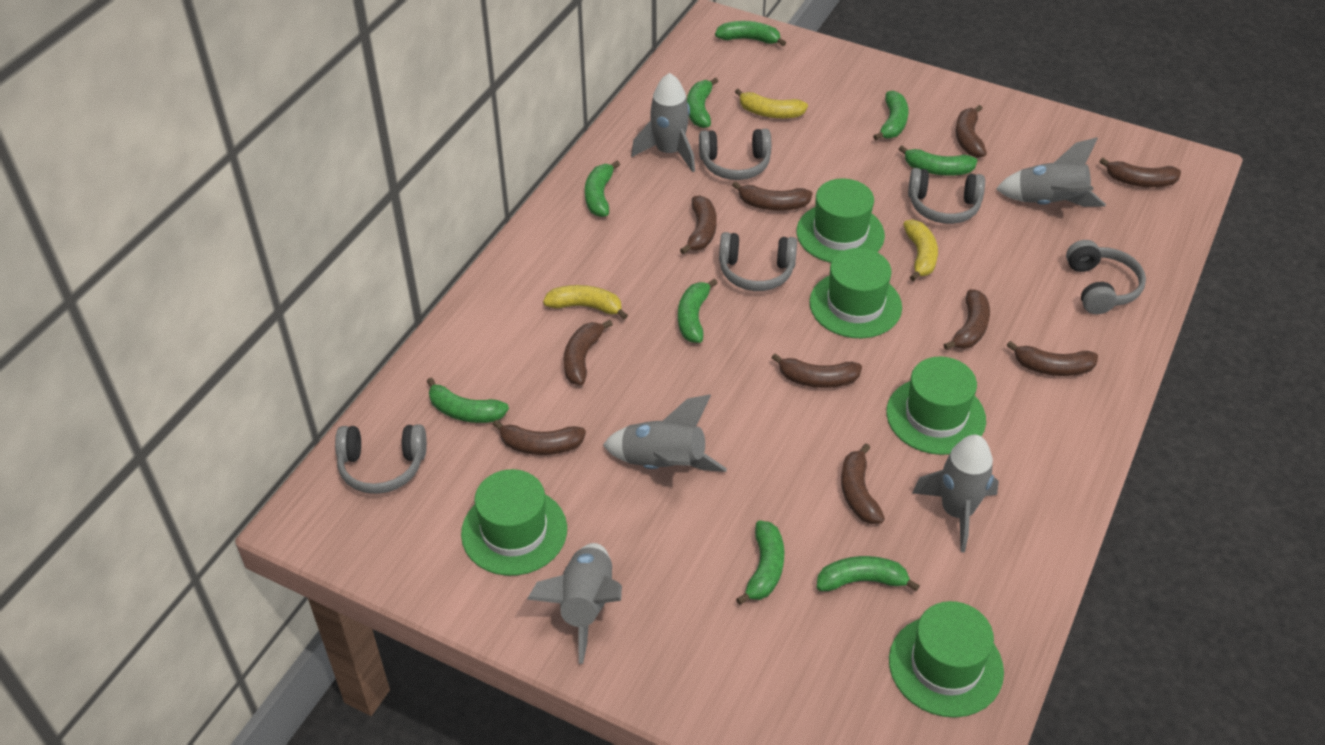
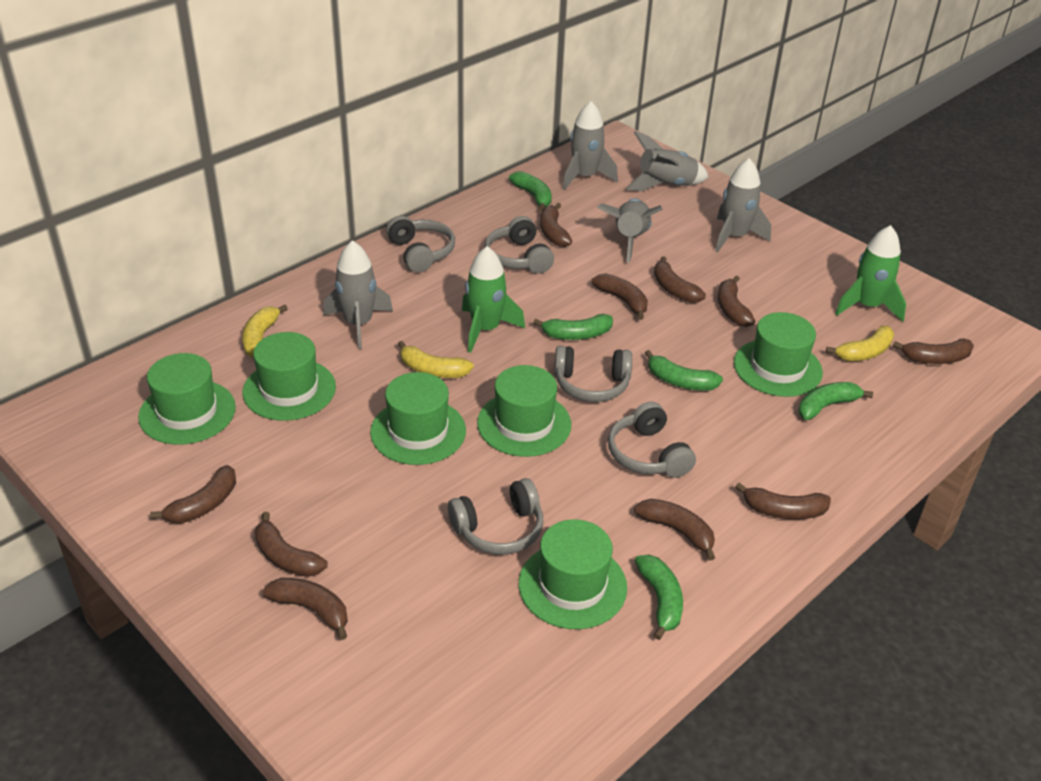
green banana: [427,378,509,423] [585,161,620,217] [678,279,718,343] [687,78,718,128] [715,21,786,46] [736,520,784,605] [817,556,920,591] [873,90,908,140] [899,145,978,176] = 9 -> [509,171,552,211] [533,314,613,340] [635,554,683,640] [645,350,723,391] [798,382,873,420] = 5
green hat: [461,469,567,576] [797,178,885,263] [810,248,902,338] [886,356,986,455] [889,601,1004,718] = 5 -> [138,353,236,445] [242,332,336,421] [370,372,466,465] [477,365,571,457] [519,519,627,629] [734,312,823,397] = 6
green rocket: none = 0 -> [462,246,525,353] [835,225,906,322] = 2

